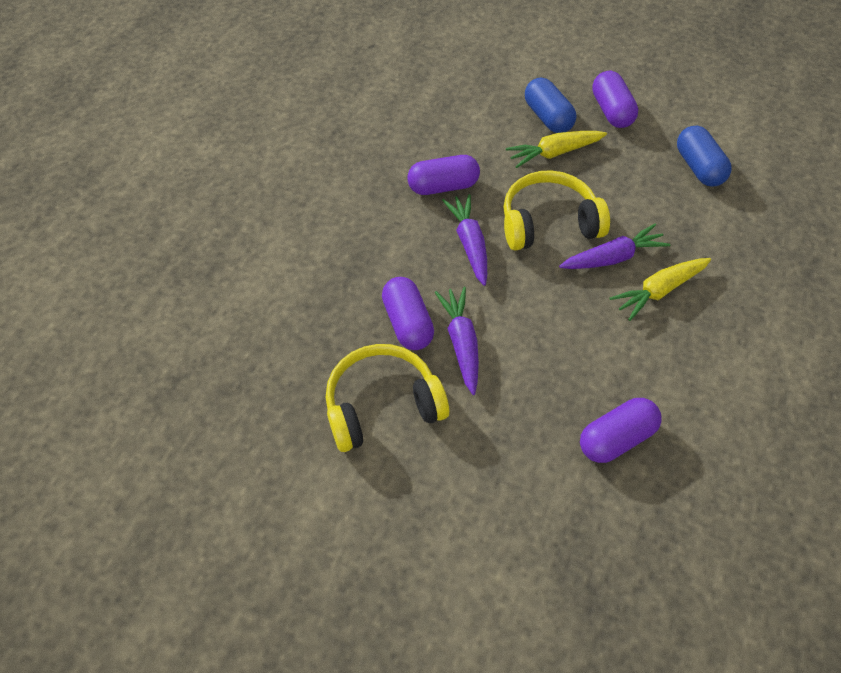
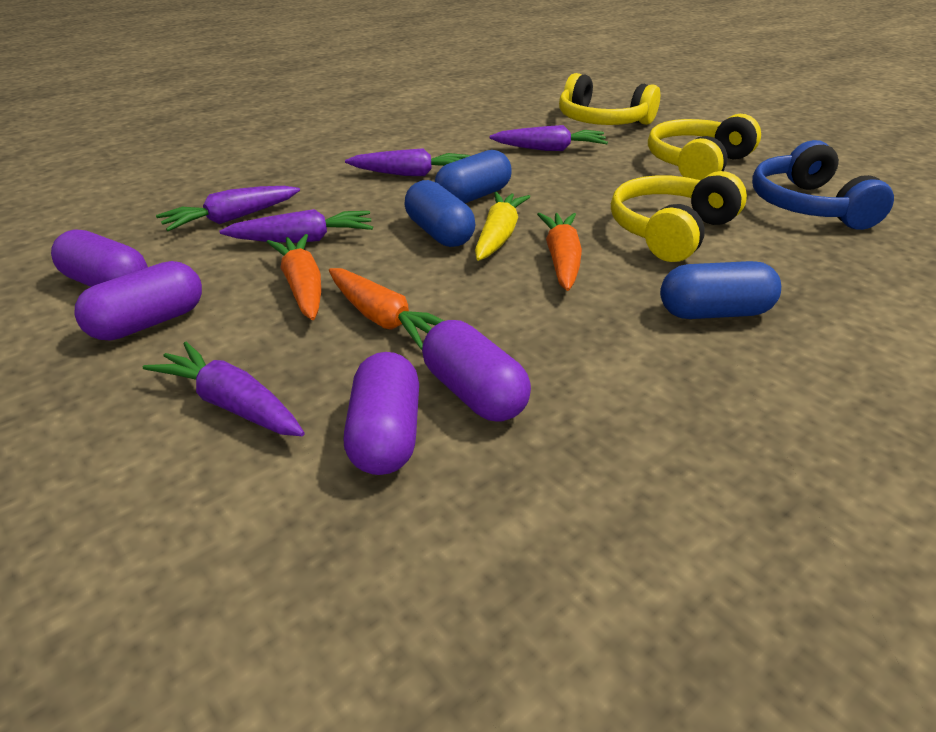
blue capsule: [525,78,576,133] [677,125,732,186] = 2 -> [405,180,475,247] [435,150,512,203] [660,261,781,319] = 3
blue headphones: none = 0 -> [752,140,894,230] = 1
orange carrot: none = 0 -> [267,234,321,320] [329,268,444,350] [537,213,582,291] = 3
purple carrot: [435,287,479,395] [442,194,487,286] [559,224,670,269] = 3 -> [143,342,305,436] [156,186,300,231] [220,209,373,243] [345,149,470,176] [490,125,608,151] = 5
yellow carrot: [506,131,607,168] [609,258,711,321] = 2 -> [475,192,530,261] = 1
yellow headphones: [326,344,449,452] [503,170,610,250] = 2 -> [559,73,660,125] [611,171,747,262] [648,114,761,180] = 3

